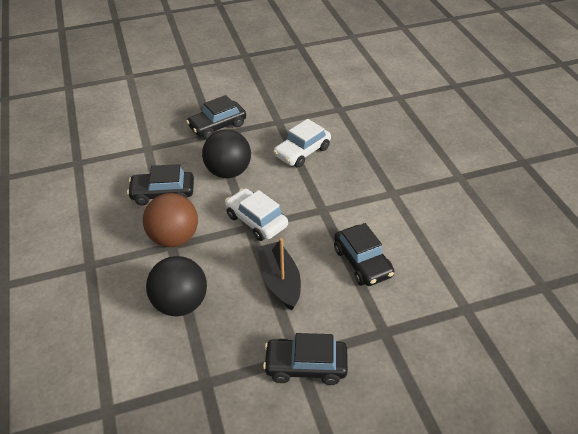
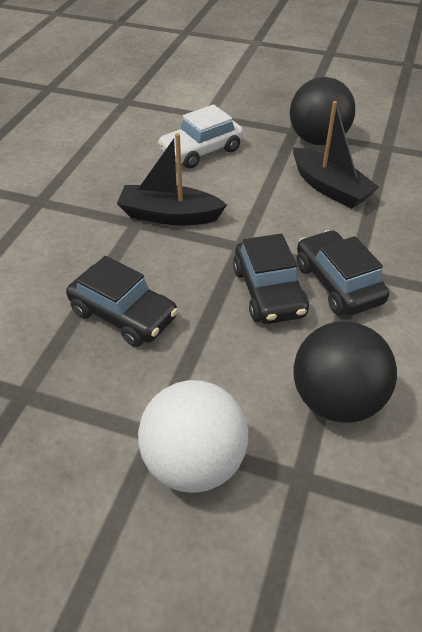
black boat: [257,238,301,310] = 1 -> [117,133,227,225] [293,101,379,209] = 2
black car: [127,164,194,206] [186,95,246,139] [263,333,348,385] [334,223,394,286] = 4 -> [66,256,178,347] [233,234,309,324] [297,230,389,315] = 3
brown ball: [143,193,198,247] = 1 -> none = 0
white ball: none = 0 -> [138,380,248,493] = 1
white car: [225,188,288,241] [273,119,331,168] = 2 -> [158,104,243,169] = 1

